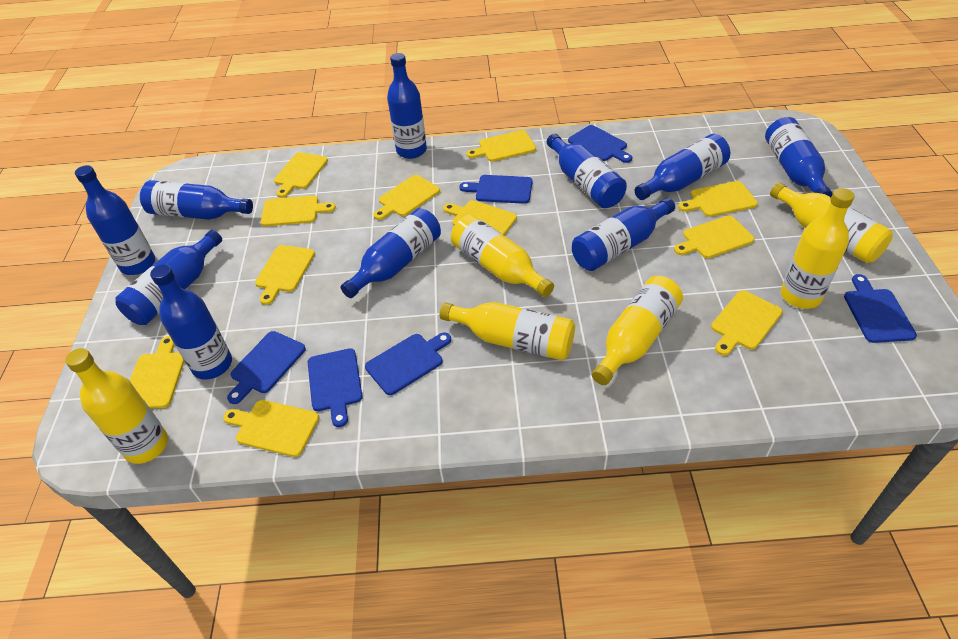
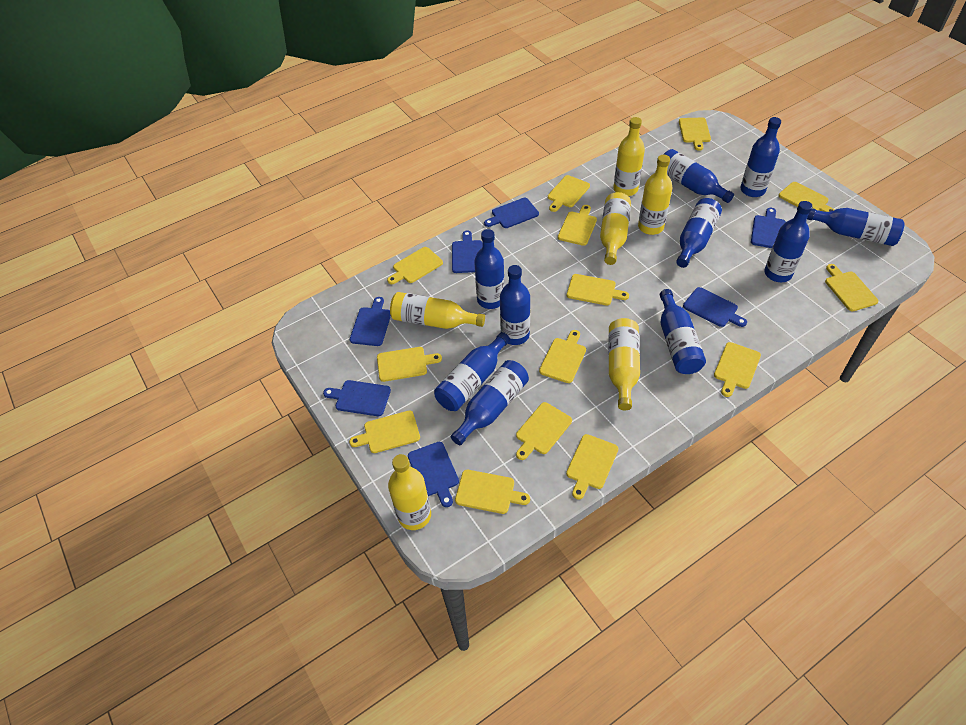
blue cutting board: [227,331,306,404] [308,348,363,427] [365,332,451,395] [459,175,533,204] [568,125,632,163] [844,274,917,343] = 6 -> [323,380,391,416] [350,297,391,346] [408,442,459,507] [452,230,483,273] [484,198,539,228] [683,287,747,327] [751,208,786,248] = 7
yellow cutting board: [130,336,185,409] [223,400,319,457] [255,245,315,305] [261,195,336,226] [274,152,328,198] [373,175,440,220] [443,200,517,235] [466,130,536,162] [674,216,754,258] [678,181,758,217] [711,290,783,356] = 11 -> [349,411,420,453] [377,347,442,382] [387,247,443,284] [455,470,530,514] [516,402,572,460] [539,330,586,383] [548,175,590,212] [558,205,597,246] [566,434,619,500] [567,274,629,306] [679,118,711,151] [714,342,761,397] [779,182,835,212] [825,264,879,311] = 14

